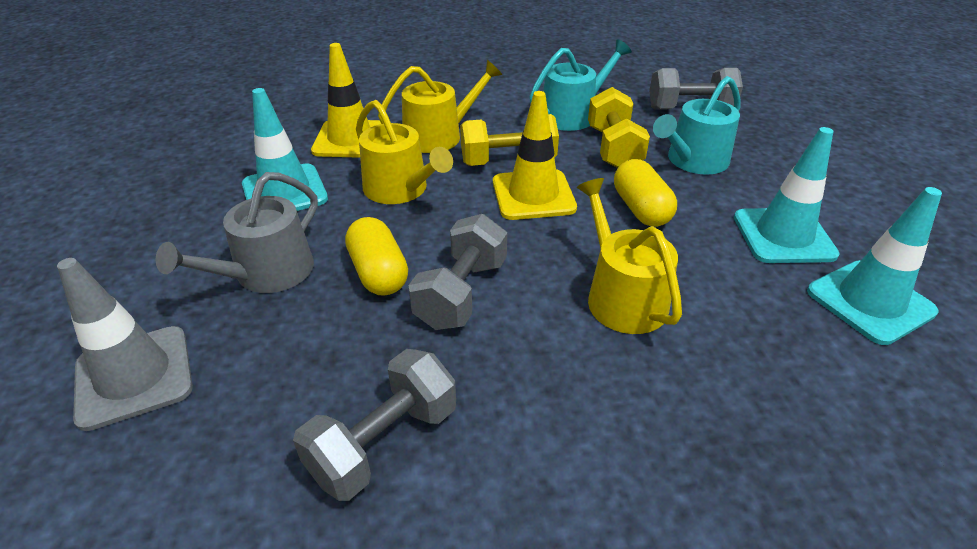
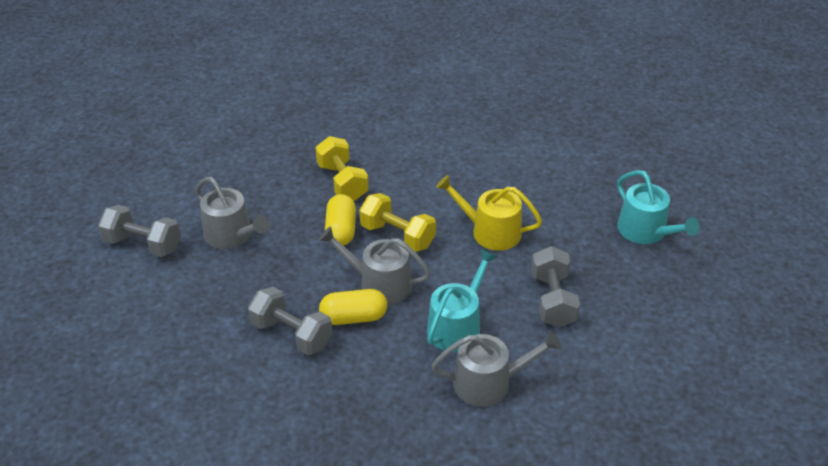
grey traffic cone: [57,258,193,431] = 1 -> none = 0
grey watering can: [156,172,318,293] = 1 -> [195,177,269,249] [319,226,431,305] [432,331,561,407] = 3
turquoise traffic cone: [242,88,328,211] [734,127,840,263] [807,187,942,345] = 3 -> none = 0
yellow traffic cone: [311,43,381,158] [493,91,577,220] = 2 -> none = 0
yellow watering can: [356,100,453,204] [378,60,502,153] [577,178,682,334] = 3 -> [436,175,542,251] = 1

